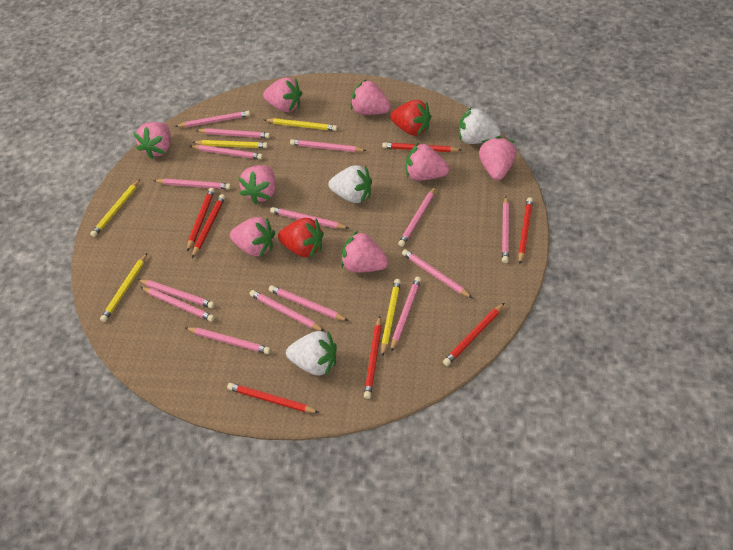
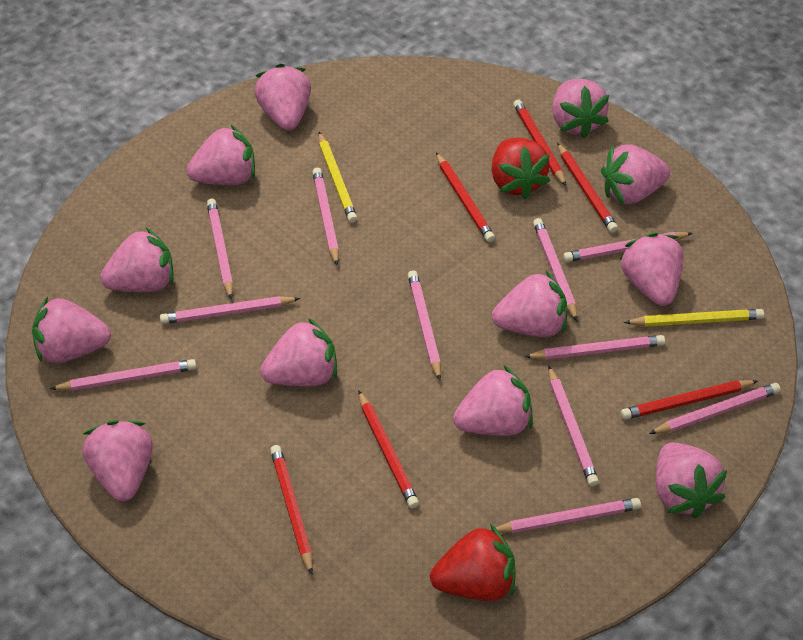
pink pencil: [137,279,215,308] [141,287,215,322] [153,179,231,189] [175,111,250,127] [186,327,271,354] [190,145,263,159] [196,128,270,138] [249,290,324,331] [269,285,348,321] [270,207,348,229] [290,139,367,152] [391,277,421,352] [398,187,436,247] [402,249,472,298] [502,196,509,263] = 15 -> [50,359,197,391] [160,296,300,324] [207,199,233,300] [312,168,339,265] [408,270,441,381] [491,498,641,533] [524,335,665,360] [533,218,578,321] [548,366,599,487] [563,232,693,262] [649,383,781,434] = 11
pink strawberry: [134,122,171,159] [230,217,275,257] [238,165,276,204] [263,77,302,112] [341,231,388,273] [350,79,391,115] [406,142,449,181] [479,136,516,180] = 8 -> [32,297,111,363] [83,420,153,501] [100,227,174,292] [186,125,255,185] [254,64,311,130] [260,318,337,386] [453,365,533,436] [492,271,567,337] [552,79,609,139] [601,144,670,204] [620,233,684,306] [656,442,727,518] = 12
red pencil: [187,188,215,252] [192,194,225,258] [227,383,320,413] [364,316,382,399] [382,142,461,152] [443,303,504,366] [518,198,533,264] = 7 -> [270,445,313,575] [358,390,419,509] [436,153,495,242] [513,100,566,186] [557,143,618,233] [621,380,758,420] = 6
white strawberry: [286,331,337,377] [328,165,372,203] [459,107,501,144] = 3 -> none = 0
yellow pencil: [90,179,140,237] [100,253,147,322] [192,140,268,148] [264,118,337,131] [381,279,401,357] = 5 -> [318,132,357,223] [624,309,764,327] = 2

